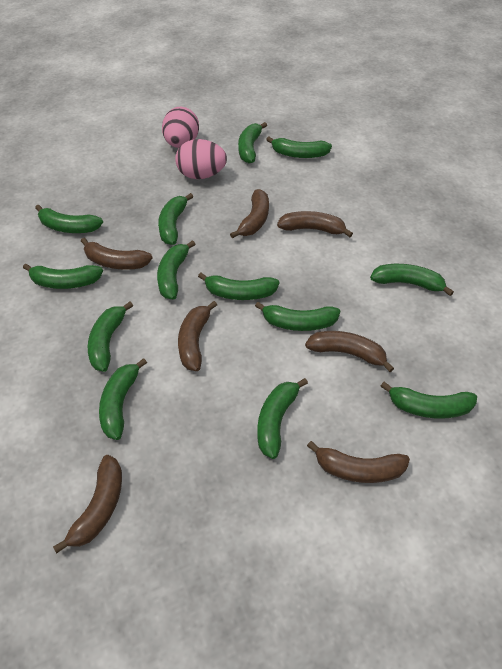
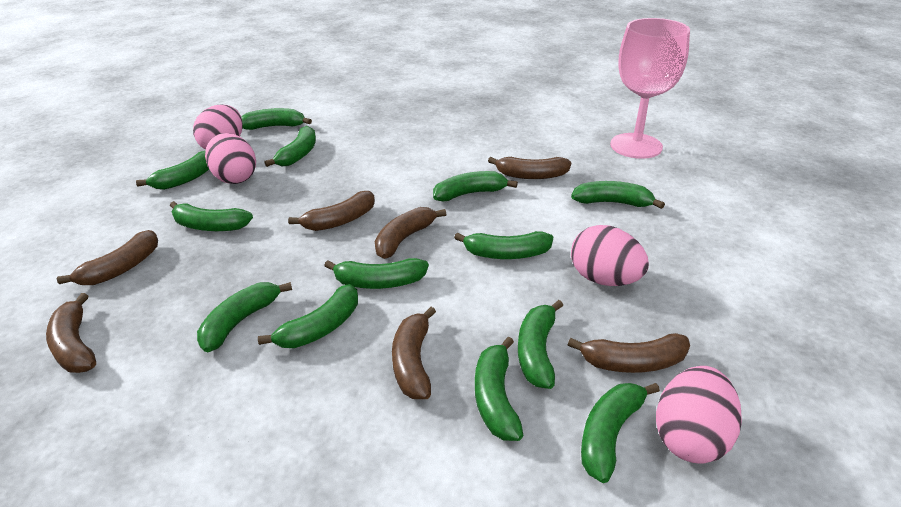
pink egg: [162,107,199,148] [175,139,227,179] = 2 -> [193,105,243,150] [205,133,256,184] [571,225,649,286] [656,366,742,464] = 4
pink goblet: none = 0 -> [610,18,690,159] = 1

